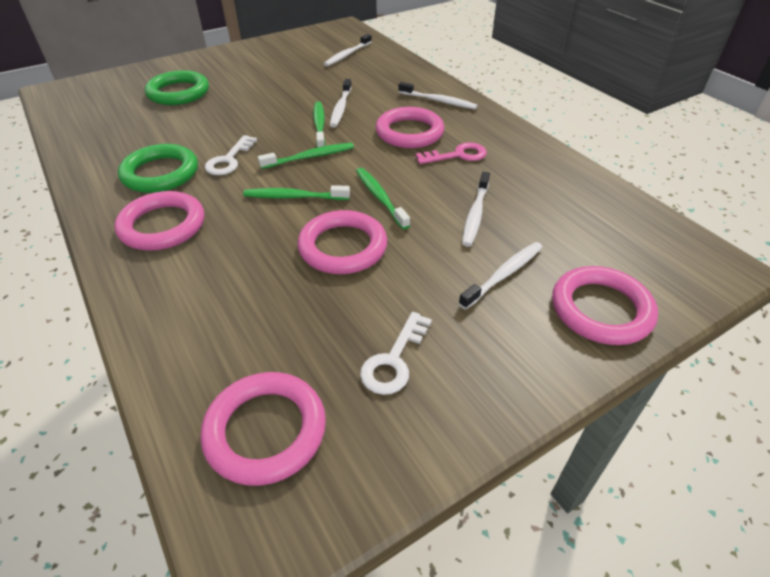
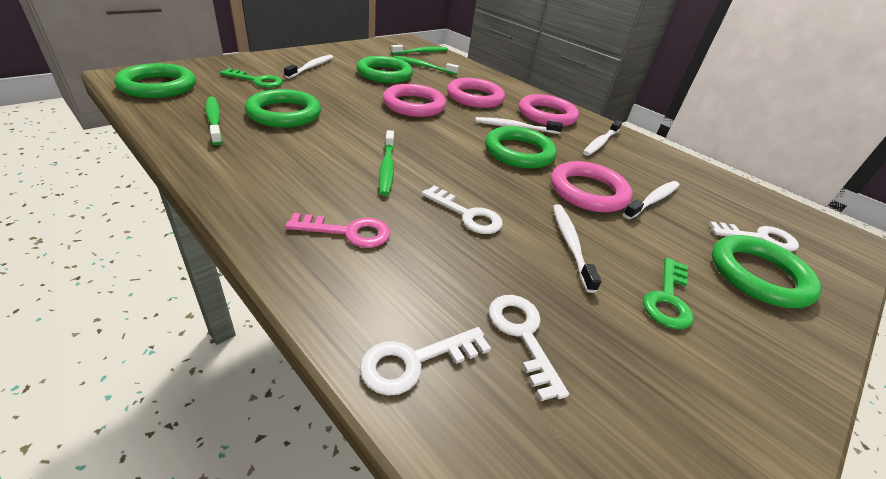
green key: none = 0 -> [220,68,283,88] [643,257,693,329] = 2
green ring: [118,144,198,193] [145,70,209,105] = 2 -> [114,63,196,98] [245,89,321,128] [356,56,413,83] [485,126,557,169] [712,235,822,308] = 5
pink ring: [114,191,204,251] [201,372,326,486] [298,210,387,274] [375,107,444,148] [552,266,658,345] = 5 -> [383,84,446,117] [447,78,505,108] [519,94,579,126] [551,161,632,212] = 4
white key: [205,135,257,175] [360,312,432,395] = 2 -> [360,327,491,395] [422,185,503,234] [489,295,569,401] [709,221,799,251] = 4

